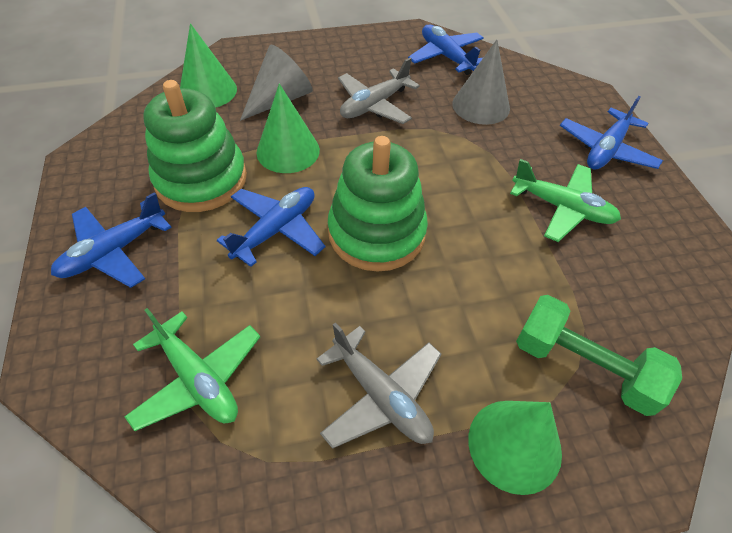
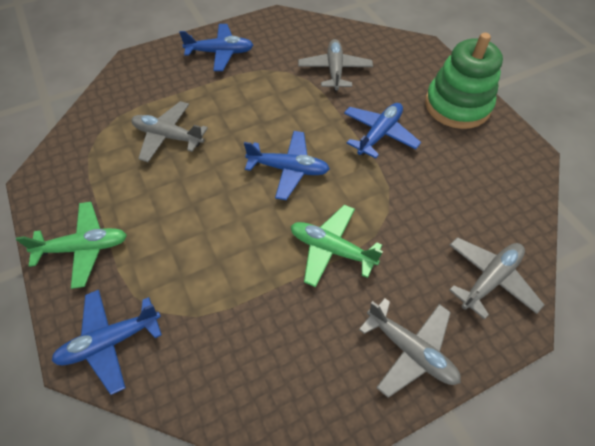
green cone: [180,23,237,108] [256,84,320,173] [468,401,562,495] = 3 -> none = 0
green dumbbell: [516,295,682,416] = 1 -> none = 0
green stacking toy: [143,80,247,212] [328,136,428,272] = 2 -> [425,33,503,129] = 1
grey cone: [240,45,313,121] [452,40,510,125] = 2 -> none = 0
grey plane: [316,323,441,449] [338,58,420,124] = 2 -> [132,101,208,162] [298,39,373,91] [359,298,461,398] [449,237,544,320] = 4

